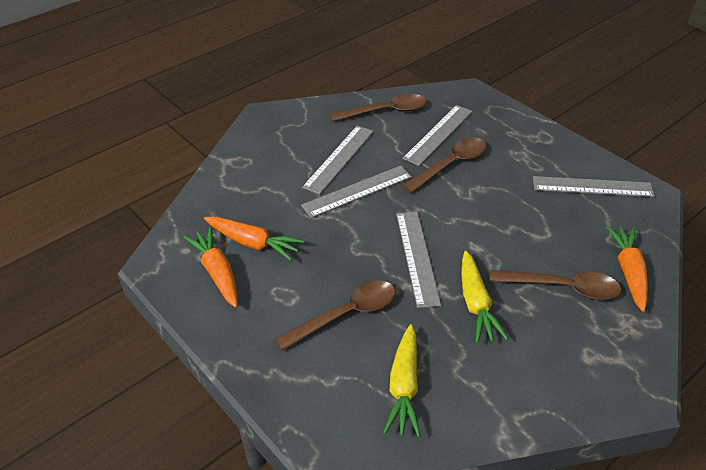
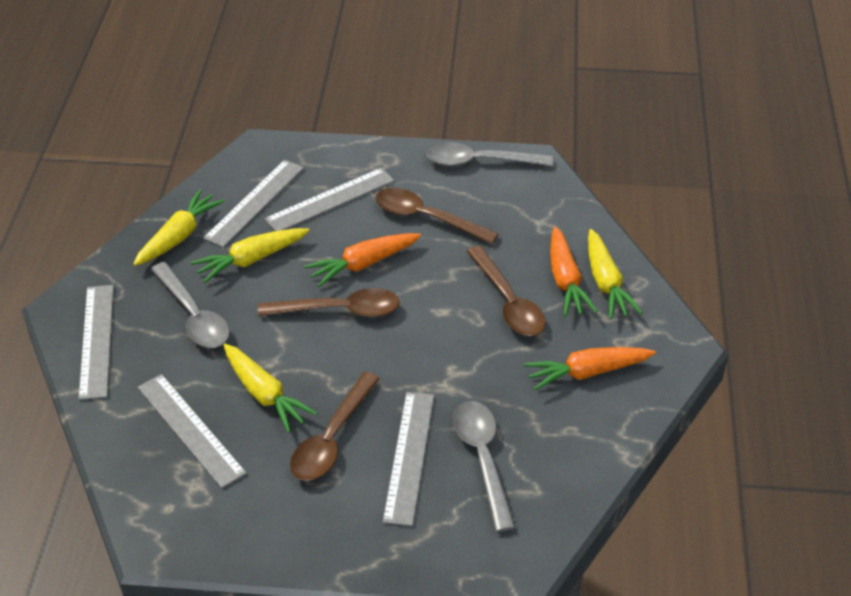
grey spoon: none = 0 -> [151,262,230,348] [426,142,553,166] [453,401,515,532] = 3
yellow carrot: [383,324,421,437] [461,251,508,343] = 2 -> [133,189,224,266] [191,228,309,283] [223,344,317,433] [588,229,643,319] = 4

